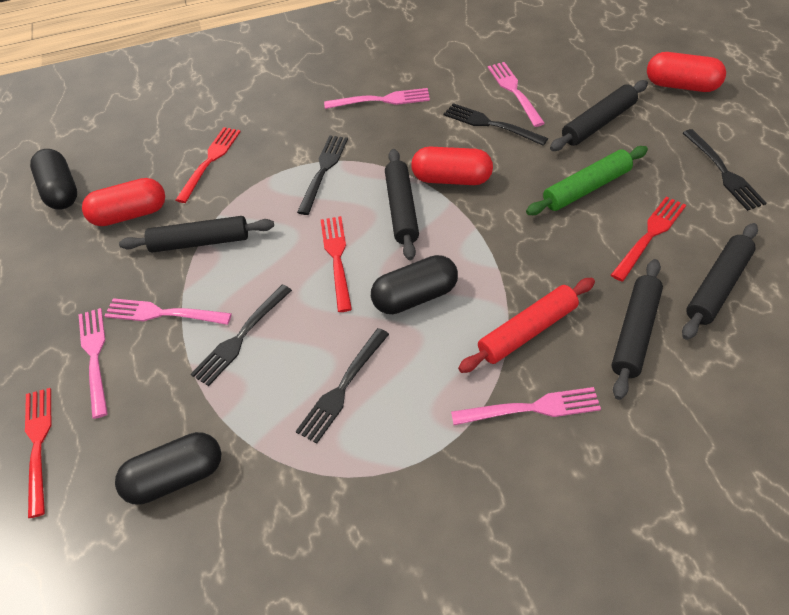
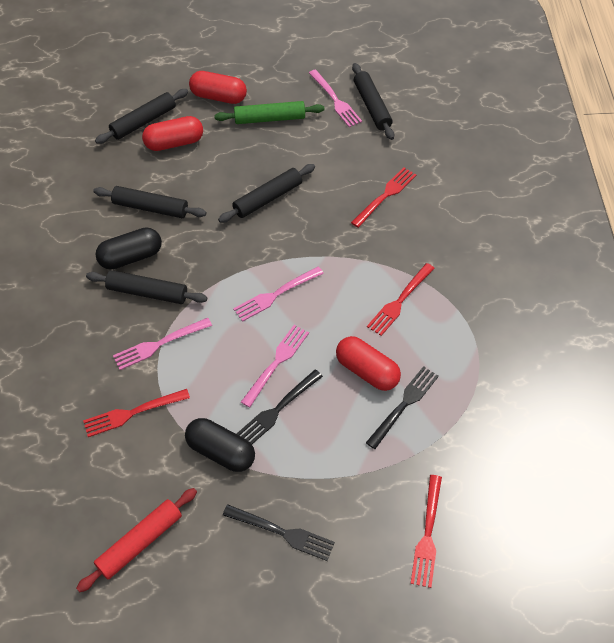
black capsule: [30,149,77,210] [115,432,221,505] [371,255,458,314] = 3 -> [96,227,162,270] [185,418,255,472] = 2
black fork: [191,284,292,386] [296,328,389,444] [297,136,348,215] [444,103,548,146] [683,129,767,211] = 5 -> [223,504,335,561] [237,369,323,444] [366,366,439,449] = 3
pink fork: [78,308,108,419] [105,298,232,325] [324,88,430,109] [451,387,601,425] [488,62,545,127] = 5 -> [113,318,212,370] [233,266,324,322] [241,325,309,408] [309,69,362,127] = 4

